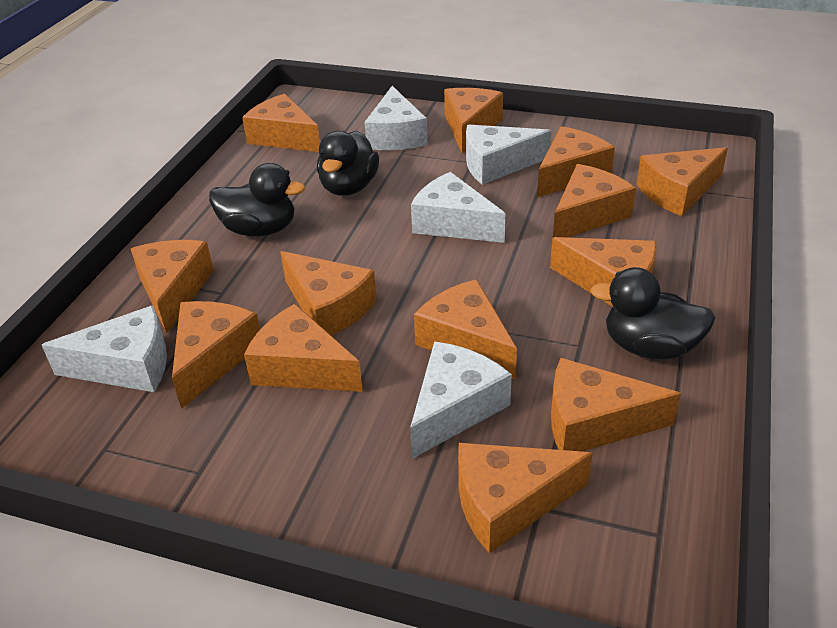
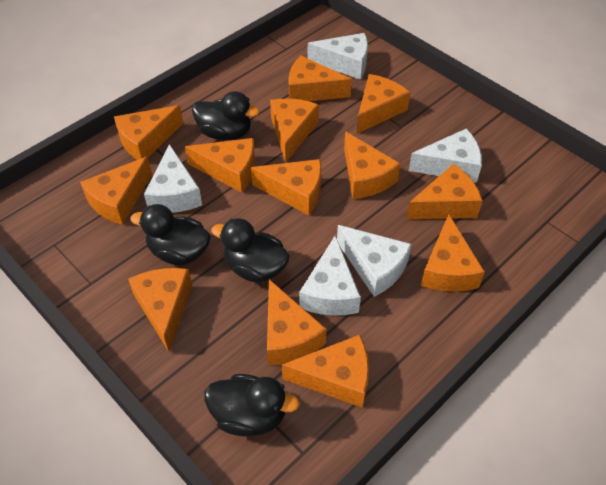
black duck: [209,163,305,236] [317,130,379,196] [590,267,716,360] = 3 -> [130,204,211,265] [192,91,260,140] [204,374,300,437] [211,218,290,283] = 4

